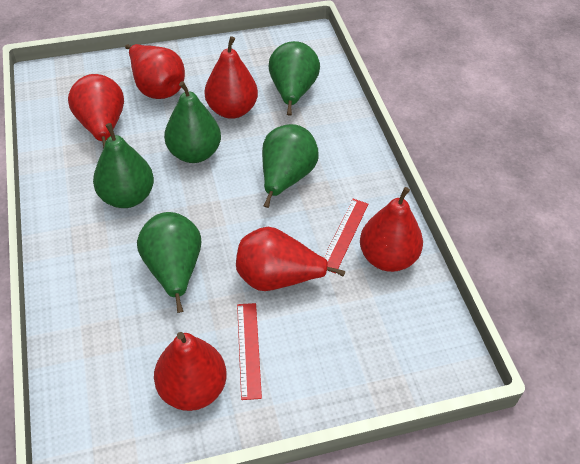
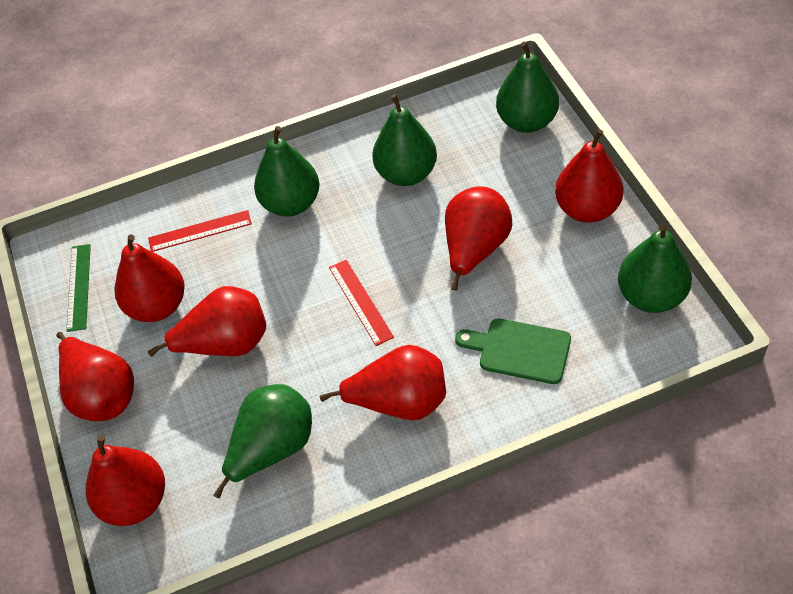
green cutting board: none = 0 -> [455,318,571,384] = 1
green ruler: none = 0 -> [66,244,91,332] = 1
red pear: [68,74,124,149] [125,44,185,99] [154,332,227,411] [205,36,258,119] [236,227,345,291] [360,187,423,272] = 6 -> [56,332,134,421] [86,435,165,526] [115,235,185,322] [148,286,266,357] [320,345,446,420] [445,186,512,291] [555,129,624,223] = 7

